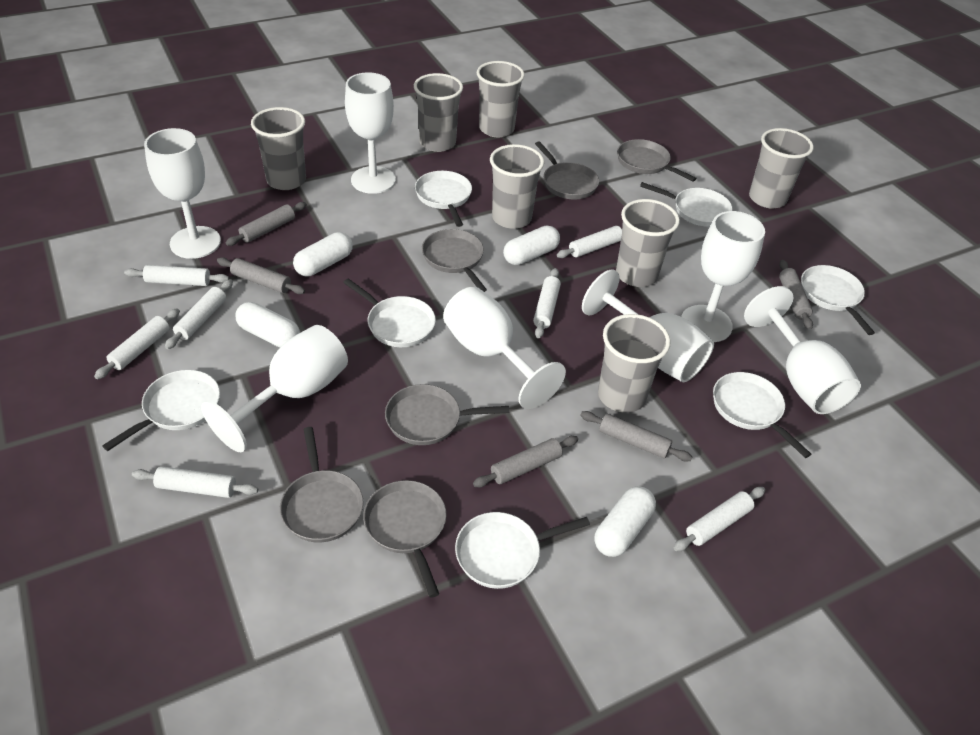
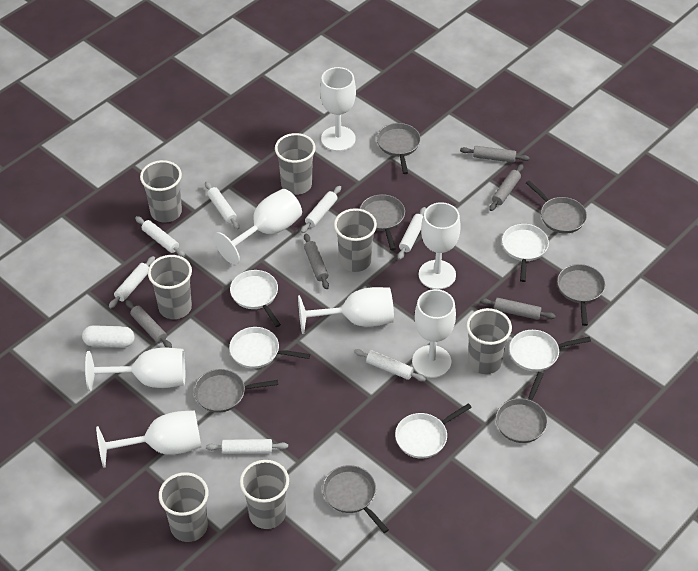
grey pan: [280,427,363,543] [363,480,447,598] [385,384,509,445] [422,229,487,292] [535,141,599,199] [617,139,697,182] = 6 -> [194,369,278,413] [323,465,389,533] [360,194,405,250] [377,123,421,174] [496,372,548,443] [526,180,587,234] [557,264,605,326] = 7
white capsule: [235,302,300,348] [293,232,353,276] [503,225,560,265] [594,486,656,557] = 4 -> [82,325,135,348] = 1
white pan: [102,370,220,451] [343,278,436,347] [415,171,472,227] [455,512,590,589] [640,182,733,227] [713,372,811,458] [801,265,875,335] = 7 -> [229,327,310,369] [230,270,281,327] [395,403,472,459] [502,224,549,282] [509,330,591,372] = 5

